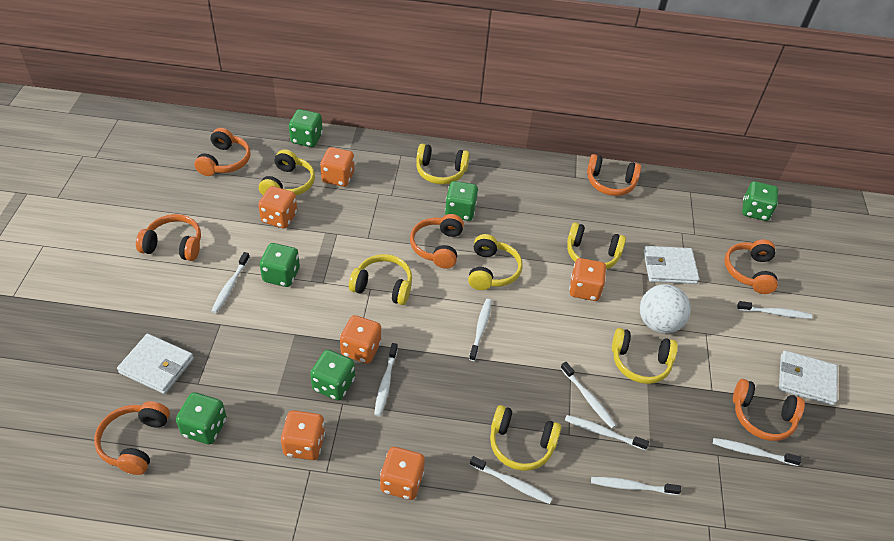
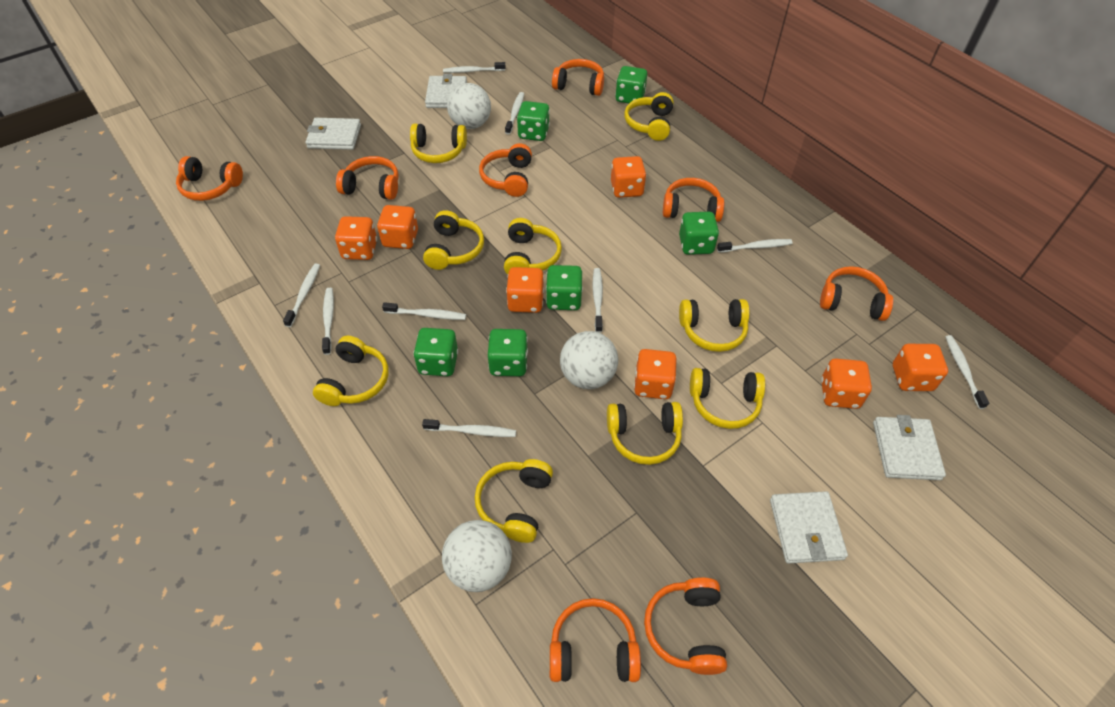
orange dice: [258,186,297,228] [281,410,325,460] [320,147,354,187] [340,315,381,363] [380,447,425,500] [569,258,607,301] = 6 -> [335,216,377,260] [377,205,418,249] [506,267,544,313] [611,156,646,198] [634,349,677,399] [821,359,872,409] [893,344,948,391] = 7
orange headphones: [94,401,170,475] [136,214,201,261] [194,128,250,176] [410,214,464,269] [587,154,641,196] [724,239,778,294] [733,379,805,441] = 7 -> [176,156,243,201] [336,156,399,200] [479,143,532,197] [550,598,641,682] [552,59,604,96] [644,577,727,675] [663,178,724,222] [820,266,893,321] = 8
white ball: [640,284,691,334] = 1 -> [442,520,512,592] [447,83,491,129] [560,331,618,389] = 3
white wallet: [117,334,194,394] [643,246,699,284] [779,350,837,406] = 3 -> [306,118,361,150] [425,74,467,108] [770,491,848,564] [873,415,946,480] = 4
yellow headphones: [259,149,315,195] [349,254,412,305] [416,144,470,184] [468,234,523,290] [490,405,561,471] [567,222,626,269] [612,328,678,384] = 7 -> [313,336,389,406] [410,124,467,163] [423,210,484,270] [475,459,553,543] [504,218,562,274] [607,402,683,465] [624,92,673,141] [679,299,750,352] [690,368,765,429] = 9

